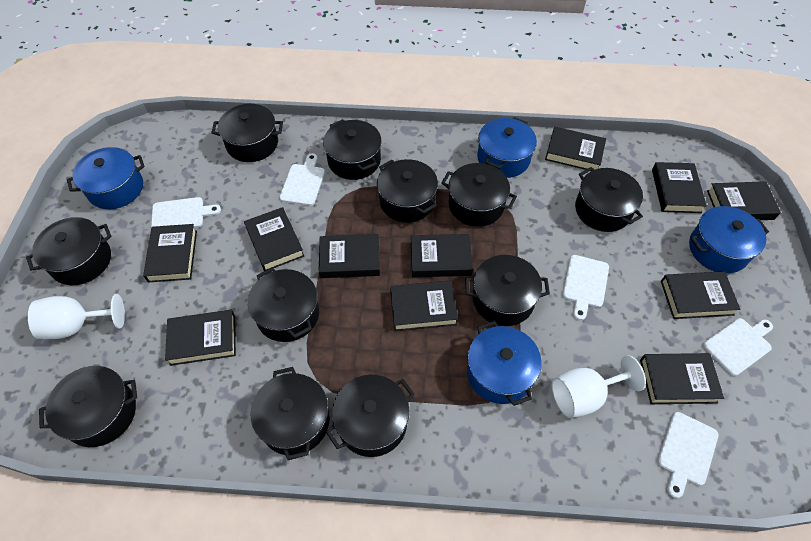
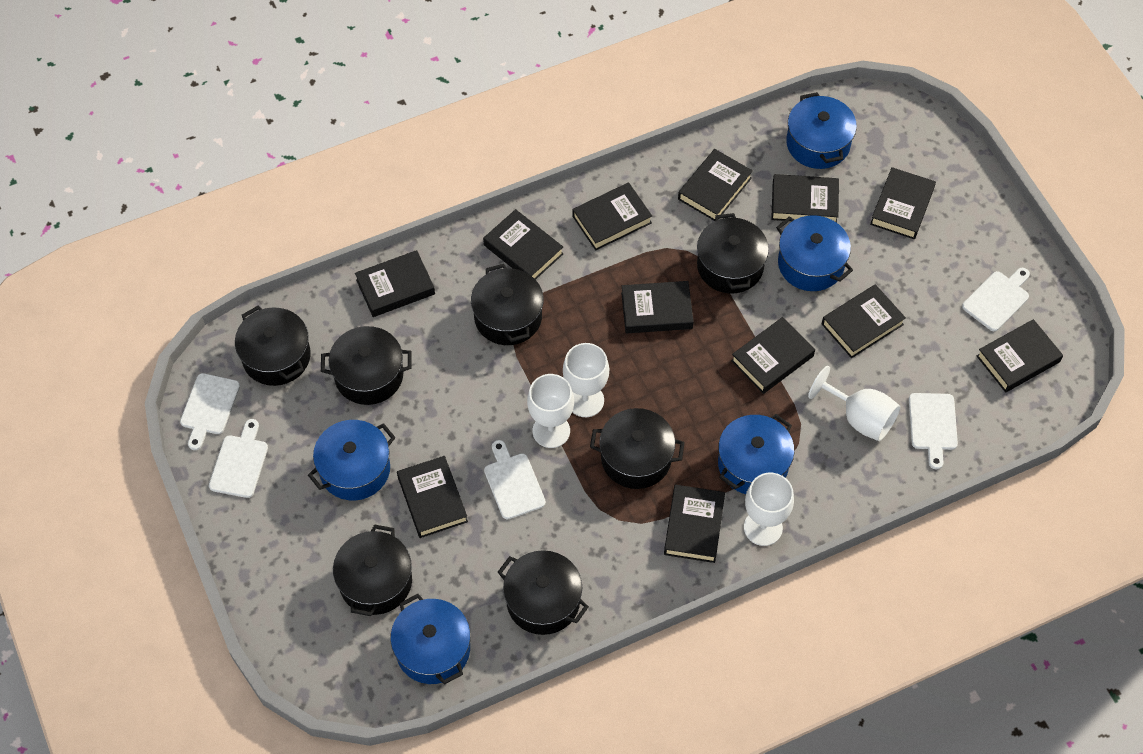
black book: [143,224,197,283] [165,310,236,366] [244,207,304,271] [319,234,380,278] [390,280,458,331] [411,234,473,277] [545,127,606,170] [640,353,724,404] [652,162,707,213] [661,271,741,319] [707,181,781,220] = 11 -> [355,250,435,317] [397,456,468,538] [483,209,563,280] [572,182,652,250] [621,281,694,333] [664,484,725,563] [678,149,753,221] [731,317,815,394] [771,174,839,223] [822,284,906,358] [870,167,936,239] [977,319,1063,393] = 12
black pot: [26,217,112,285] [39,366,137,447] [211,104,283,162] [248,267,319,342] [251,367,330,460] [323,119,382,180] [326,375,415,457] [377,159,438,223] [441,163,517,227] [465,255,550,326] [575,167,643,232] = 11 -> [235,306,311,386] [321,326,412,405] [333,524,412,616] [471,264,544,345] [498,550,589,635] [590,408,685,489] [697,213,769,294] = 7
blue pot: [67,147,145,209] [467,321,542,406] [477,117,537,178] [689,206,769,273] = 4 -> [308,420,396,501] [390,594,471,685] [718,414,794,494] [776,215,853,291] [786,92,857,169] = 5
white goblet: [28,294,125,339] [552,355,646,418] = 2 -> [527,374,574,448] [563,343,609,417] [744,473,794,546] [808,366,901,441] = 4

